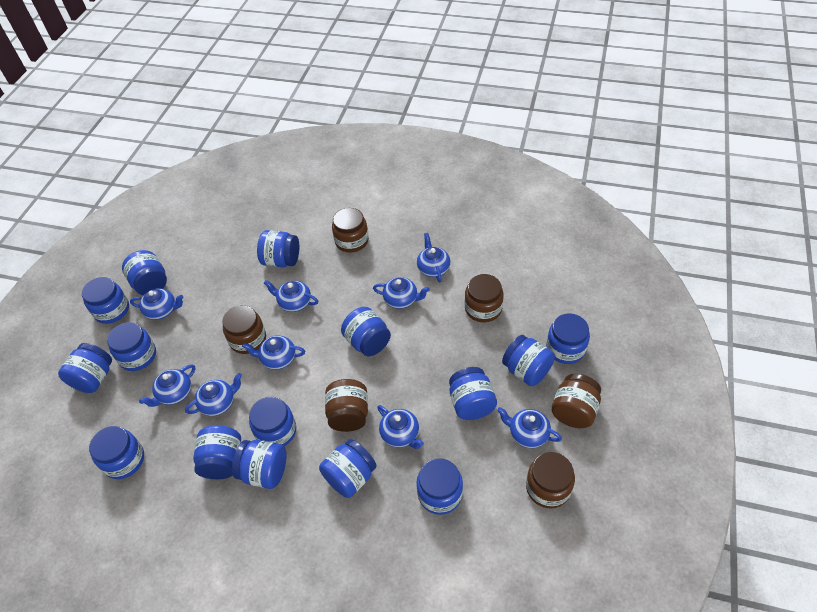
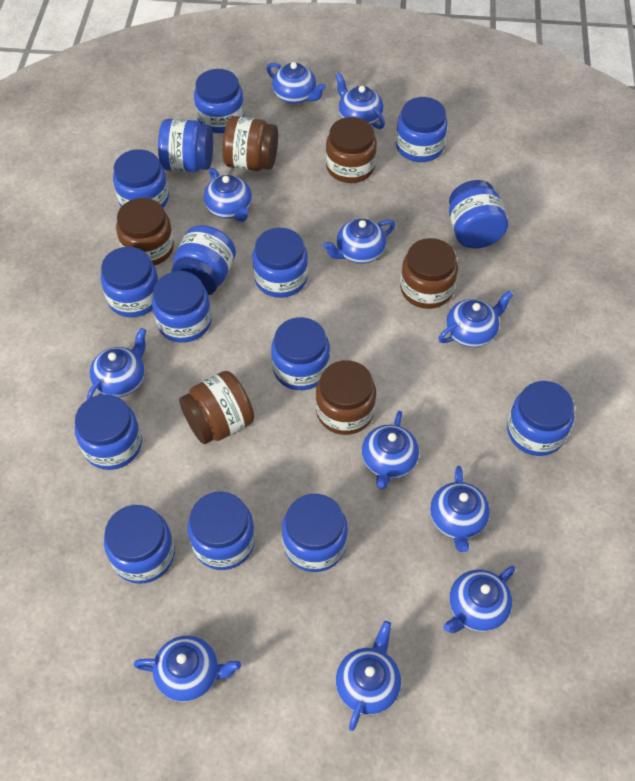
blue teapot: [130,288,184,320] [139,364,196,407] [185,373,242,416] [242,335,305,370] [264,280,318,312] [373,277,430,309] [377,405,424,449] [417,233,450,282] [497,407,562,448] = 9 -> [87,328,147,400] [134,636,241,702] [204,168,252,222] [267,62,326,104] [323,219,395,264] [335,72,385,129] [336,621,401,731] [362,411,419,489] [430,466,490,552] [438,290,514,347] [443,566,515,633] = 11

